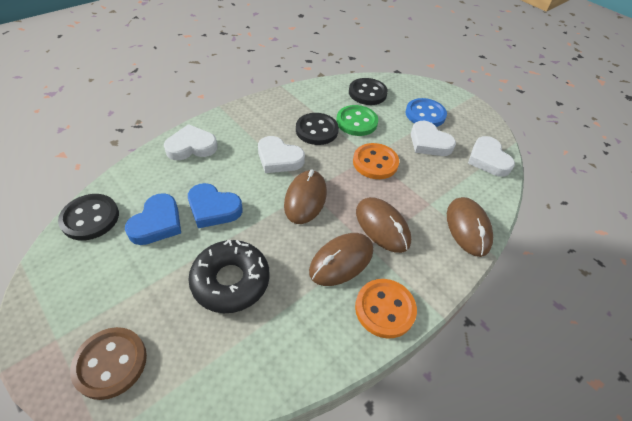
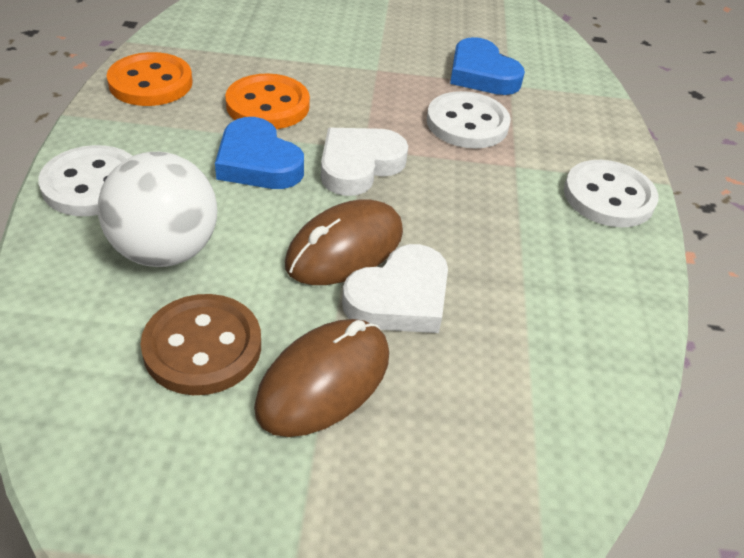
black button: [58,194,119,240] [296,113,339,145] [349,78,388,105] = 3 -> none = 0
black donut: [188,240,270,313] = 1 -> none = 0
blue button: [405,98,447,127] = 1 -> none = 0
brown mouse: [284,170,327,224] [309,233,373,286] [356,197,411,253] [447,197,493,257] = 4 -> [254,319,389,437] [285,199,403,285] = 2
green button: [336,105,378,136] = 1 -> none = 0
white ball: none = 0 -> [98,152,217,267] = 1
white button: none = 0 -> [38,145,132,216] [427,91,511,149] [564,160,659,227] = 3
white heart: [164,124,218,160] [258,136,305,173] [411,121,456,156] [468,136,515,177] = 4 -> [321,128,408,196] [342,244,448,333] = 2

